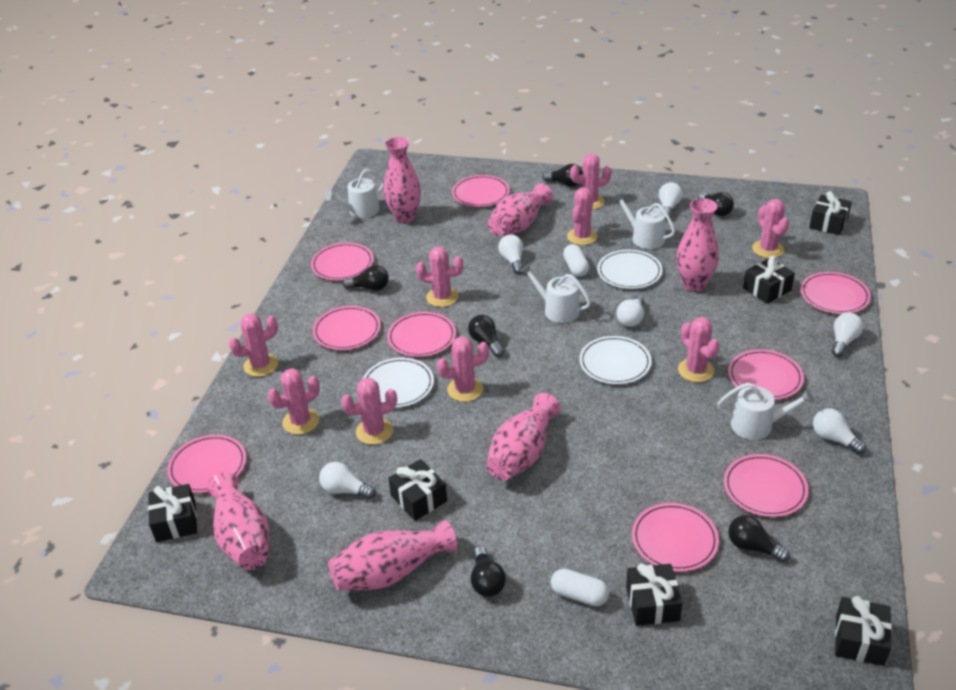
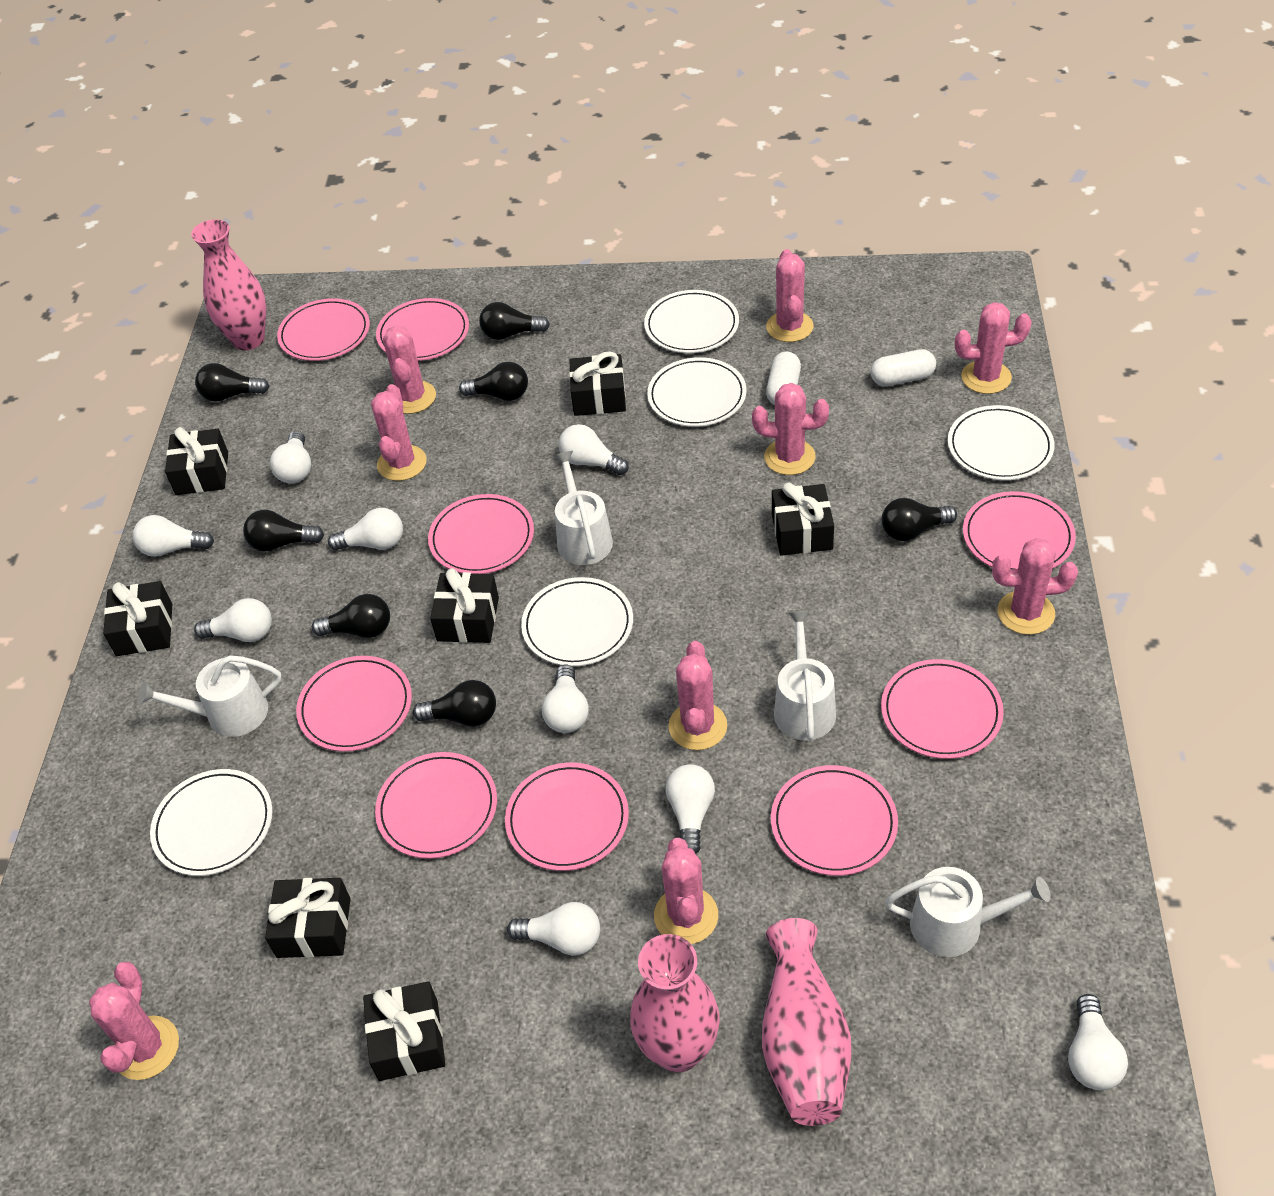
black gift: [148,484,197,542] [388,459,447,521] [626,563,683,626] [743,256,795,304] [809,191,852,235] [835,596,892,666] = 6 -> [103,581,172,656] [165,427,228,495] [265,878,350,958] [363,981,445,1081] [430,568,499,643] [569,351,626,416] [772,482,834,556] = 7
black light bulb: [343,265,389,291] [468,315,504,357] [471,546,506,597] [542,164,583,187] [698,192,734,216] [728,515,790,563] = 6 -> [195,363,270,402] [243,510,324,552] [312,594,390,638] [413,680,496,727] [459,362,528,401] [479,302,550,340] [882,498,957,541] = 7
pink vase: [207,472,269,570] [328,520,457,591] [384,137,421,223] [487,393,560,480] [488,183,553,236] [677,198,719,292] = 6 -> [191,219,266,350] [630,934,720,1073] [762,918,851,1126] = 3
white light bulb: [319,462,376,499] [498,235,523,274] [617,295,644,327] [659,182,683,219] [813,408,866,454] [832,312,863,357] = 6 -> [133,515,214,557] [194,598,272,642] [270,431,311,483] [328,508,403,551] [507,902,600,956] [542,664,589,733] [558,424,629,475] [666,764,715,854] [1068,994,1128,1090] = 9
white plate: [362,358,434,408] [579,336,652,384] [597,250,663,289] = 3 -> [150,769,273,876] [521,577,633,666] [644,290,739,353] [647,357,747,427] [948,405,1055,480] = 5

